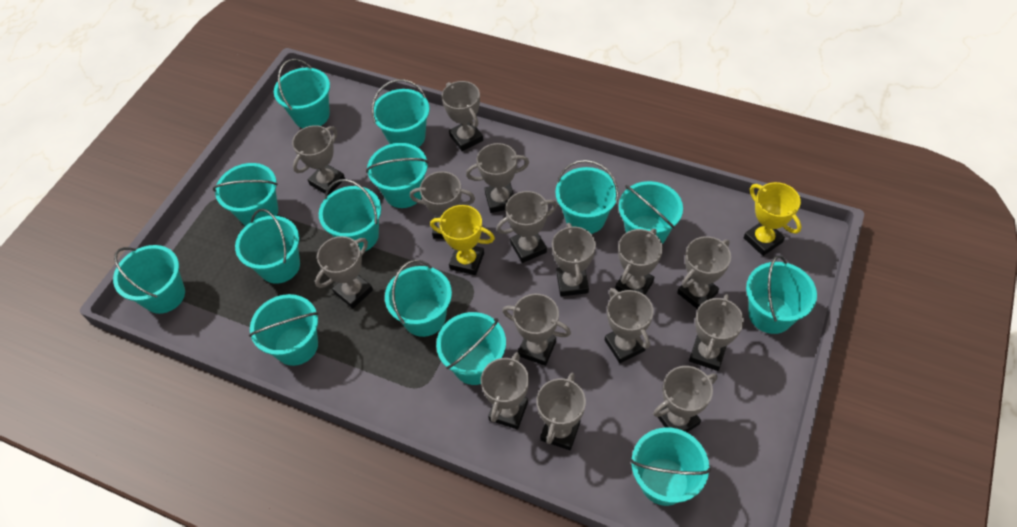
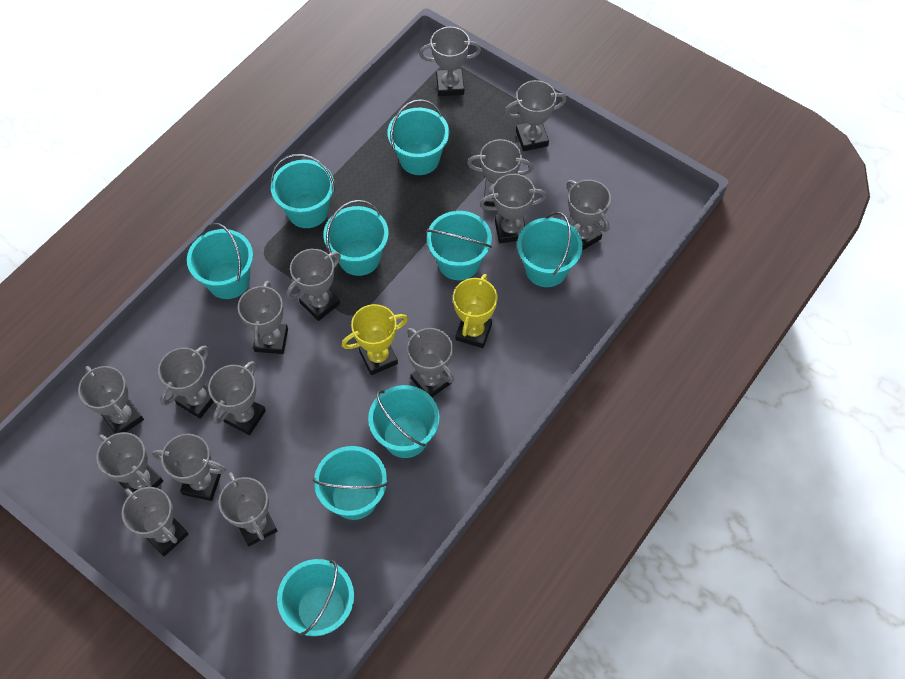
turquoise bucket: [113,245,185,314] [213,163,278,226] [235,209,300,284] [249,294,319,366] [274,59,330,128] [319,179,381,251] [366,143,429,208] [372,79,430,148] [385,260,452,337] [436,312,506,385] [555,160,619,234] [619,181,683,244] [630,427,711,506] [746,255,817,334] = 14 -> [187,223,253,299] [271,154,335,228] [277,559,354,636] [313,446,388,520] [323,200,389,276] [368,385,439,458] [387,99,449,175] [427,211,492,280] [517,212,583,287] = 9

